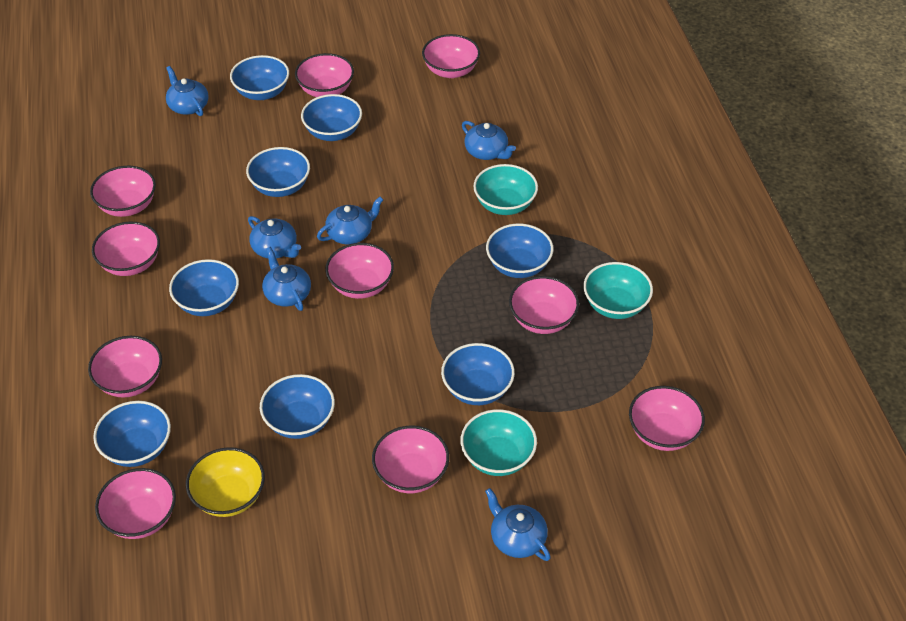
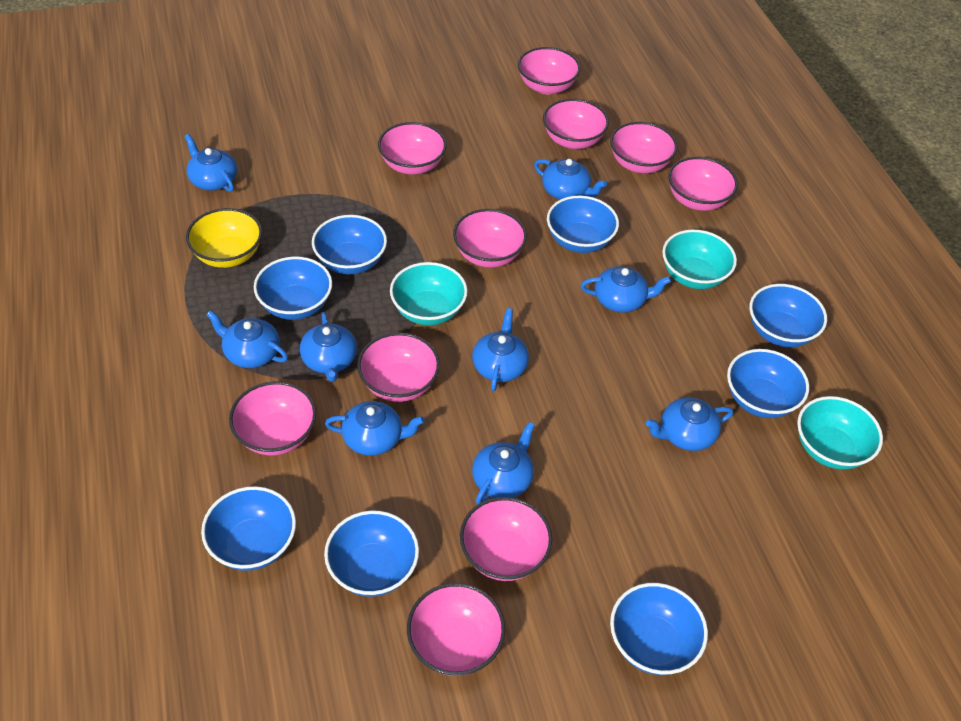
blue teapot: [166,66,209,116] [248,216,301,258] [262,247,311,311] [317,197,383,245] [462,121,516,160] [485,488,551,561] = 6 -> [184,134,237,192] [206,310,288,368] [300,312,357,382] [325,401,425,456] [472,308,529,391] [472,422,535,504] [534,159,607,200] [581,266,671,313] [646,397,733,451] = 9

